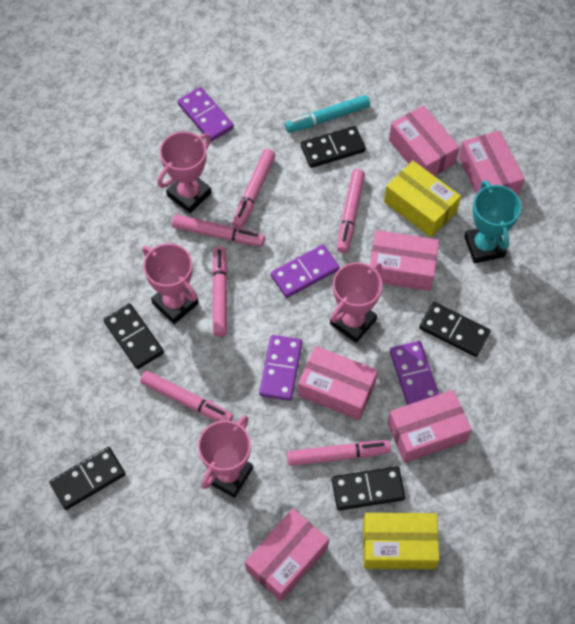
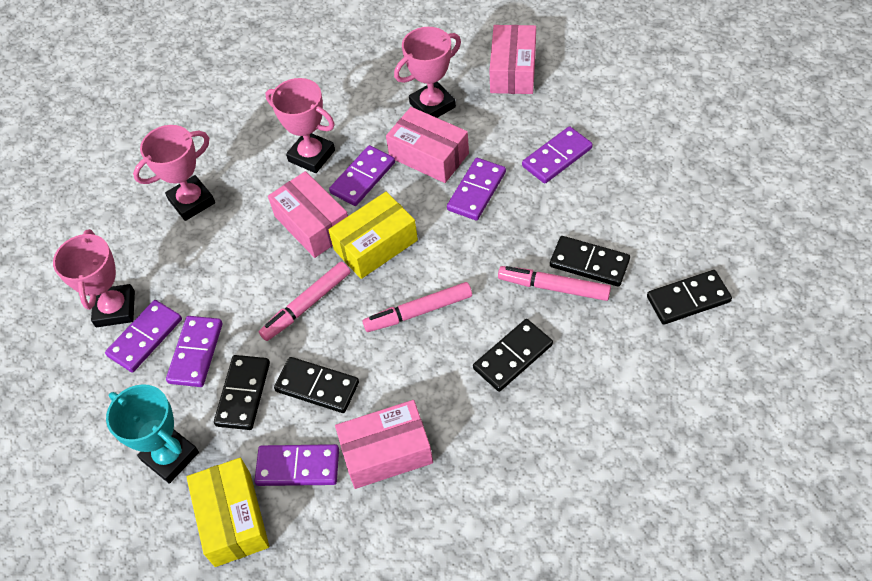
pink box: [245,509,329,601] [298,346,378,420] [370,230,439,291] [388,390,472,463] [389,105,460,176] [459,130,525,195] = 6 -> [268,171,348,258] [335,400,433,489] [386,107,469,183] [489,25,536,94] = 4
pink marker: [140,371,233,421] [172,215,265,246] [212,246,228,337] [232,149,275,228] [287,440,391,466] [337,169,365,253] = 6 -> [259,261,350,341] [362,282,472,332] [498,266,611,301] = 3
purple domino: [177,87,234,142] [259,335,302,401] [271,245,339,298] [390,341,439,405] = 4 -> [105,300,182,372] [166,316,223,387] [254,444,339,486] [329,145,395,206] [447,158,506,220] [522,126,593,184] = 6
turquoise marker: [285,95,370,133] = 1 -> none = 0

